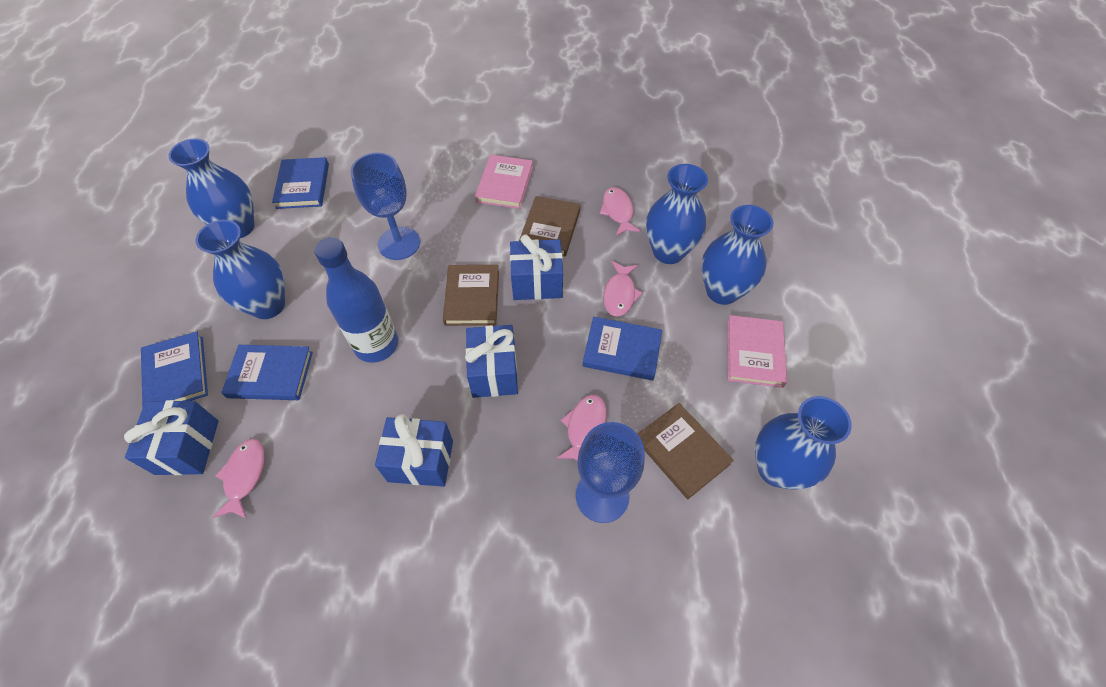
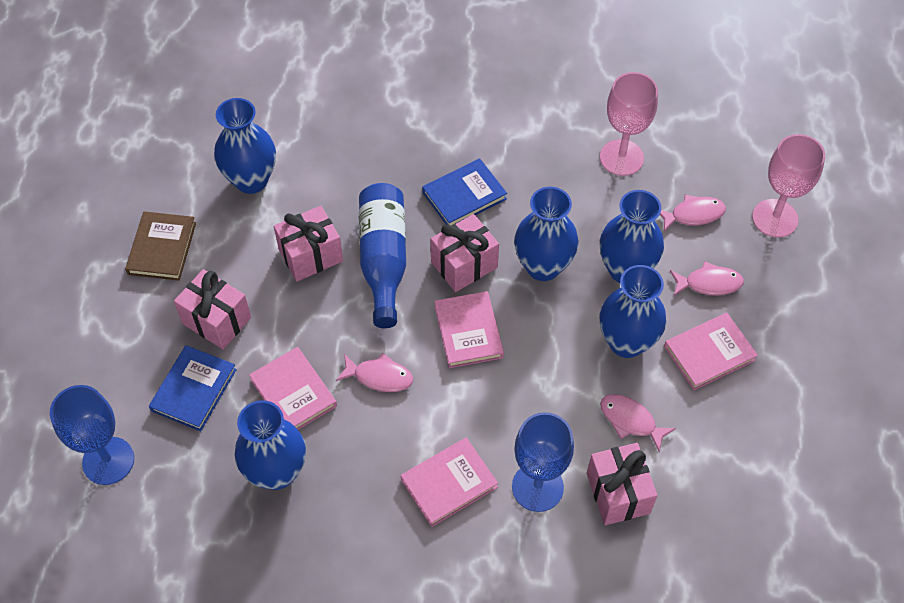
blue book: [141,332,208,408] [221,345,313,400] [272,157,329,209] [582,317,662,380] = 4 -> [149,345,237,431] [422,158,507,225] = 2
blue gift: [124,400,219,475] [375,414,453,487] [465,325,518,398] [510,234,563,300] = 4 -> none = 0
brown book: [443,265,499,326] [519,196,580,256] [638,403,734,499] = 3 -> [125,211,196,281] = 1
pink book: [475,155,533,209] [727,315,787,388] = 2 -> [249,347,337,430] [401,437,498,527] [434,291,504,368] [664,313,758,390] = 4
pink gift: none = 0 -> [174,269,251,349] [274,206,343,282] [431,214,499,292] [587,443,658,525] = 4
pink goblet: none = 0 -> [600,72,658,176] [752,134,825,237] = 2

